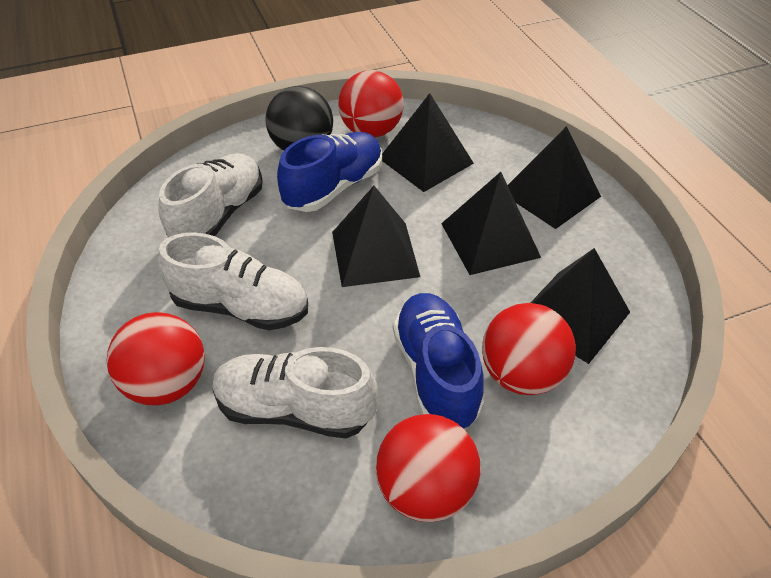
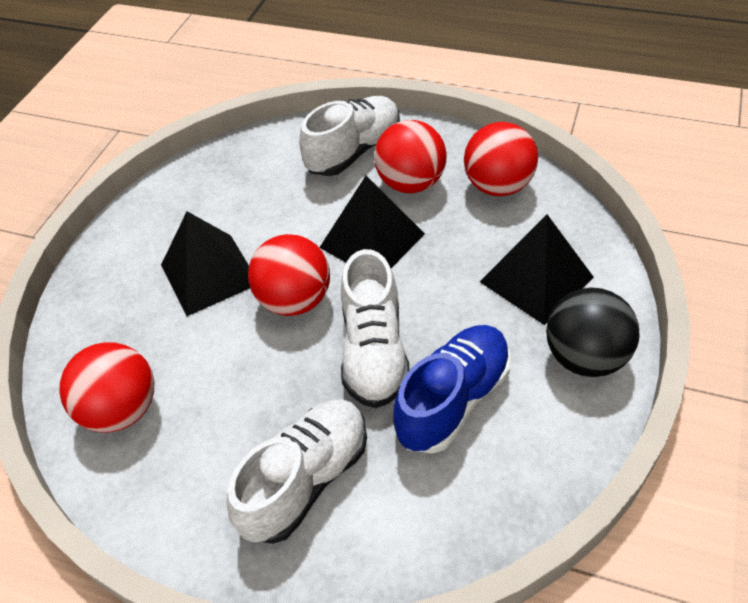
black pyramid: [332,186,420,287] [382,93,474,192] [441,172,541,275] [508,126,601,229] [530,248,630,364] = 5 -> [161,211,250,316] [319,176,425,268] [480,214,594,325] = 3
blue shoe: [277,132,382,212] [393,293,484,429] = 2 -> [393,325,511,454] = 1

